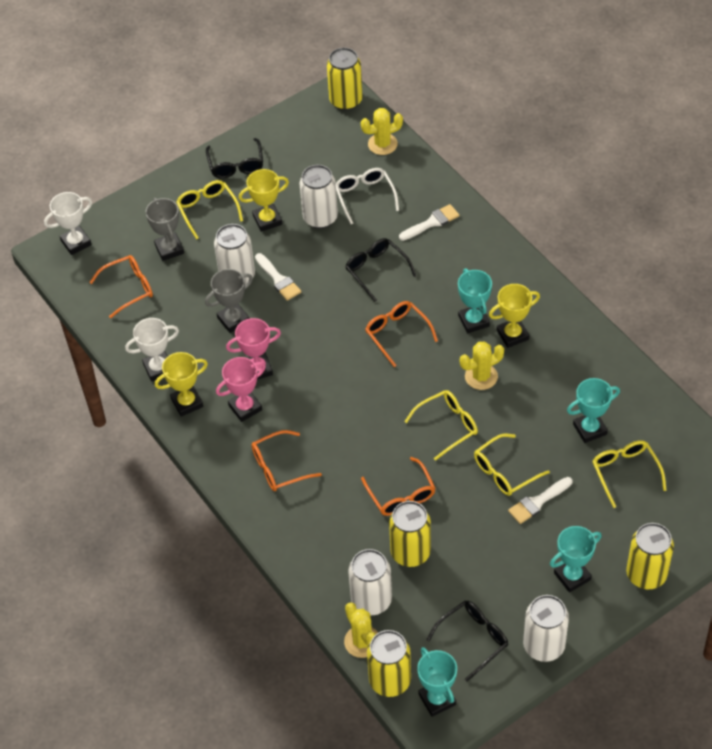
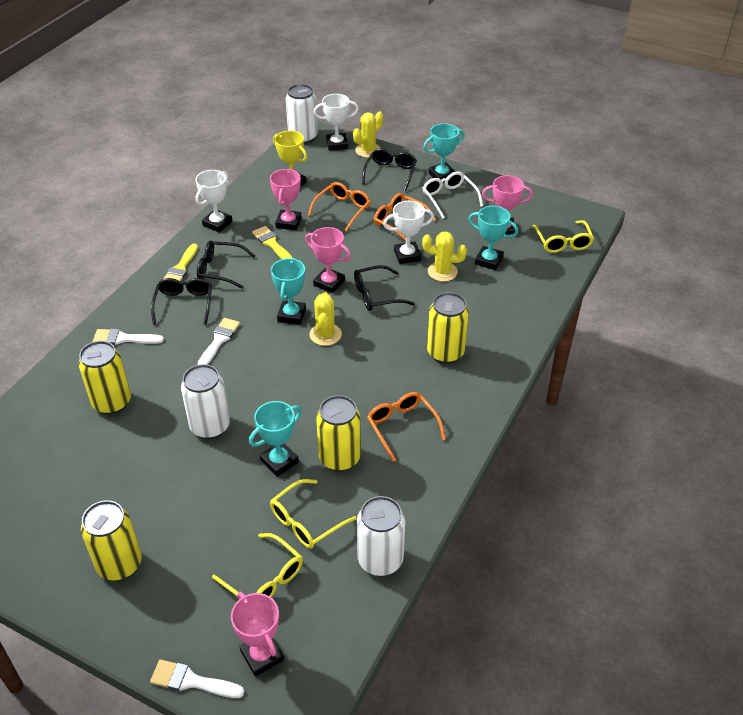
black glasses: [206,138,263,178] [345,238,416,302] [426,601,508,682] = 3 -> [151,278,212,325] [197,240,255,289] [354,265,415,311] [362,148,417,191] = 4
grey trophy: [146,198,184,261] [205,269,253,333] = 2 -> none = 0
orange glasses: [90,255,153,319] [251,430,322,491] [361,457,435,516] [365,301,438,367] = 4 -> [308,182,371,231] [367,392,446,462] [374,193,436,241] = 3
pink trophy: [216,357,266,422] [226,318,281,380] = 2 -> [231,591,284,677] [270,169,302,230] [305,227,351,293] [482,175,533,235] = 4
white can: [214,224,255,285] [299,165,338,229] [348,549,392,615] [523,595,569,662] = 4 -> [181,364,230,439] [286,84,318,144] [357,496,405,576] = 3
white trophy: [44,192,92,255] [125,318,179,382] = 2 -> [195,170,232,232] [314,94,359,151] [383,201,434,264] = 3
yellow brush: none = 0 -> [164,244,198,282] [252,226,292,259] = 2
yellow glasses: [176,180,243,240] [404,390,478,461] [474,434,550,496] [592,440,667,508] = 4 -> [212,533,303,598] [270,479,357,548] [532,220,594,253] = 3
yellow trophy: [155,352,208,417] [239,169,289,232] [489,284,540,348] = 3 -> [273,131,307,186] = 1

